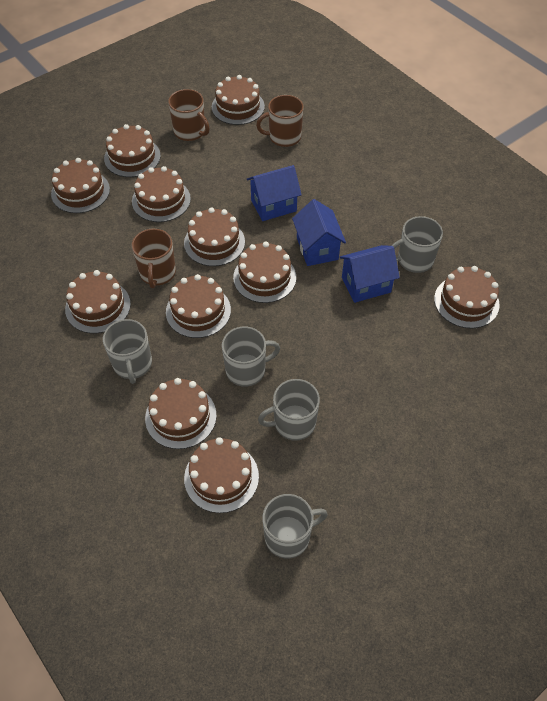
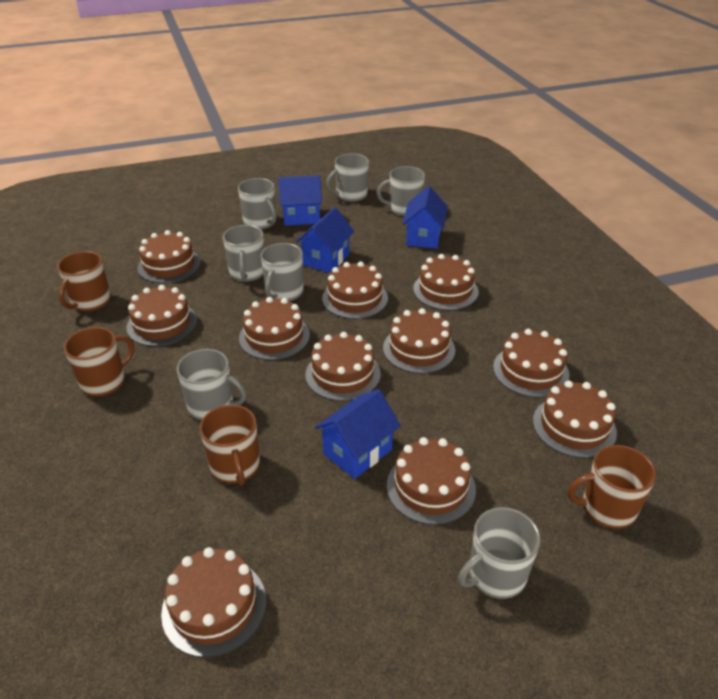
blue house: [247,165,302,221] [292,199,346,266] [340,245,400,303] = 3 -> [278,175,322,226] [296,207,354,273] [315,389,400,479] [403,186,448,249] = 4
brown mug: [132,229,176,288] [168,89,210,141] [256,95,304,147] = 3 -> [57,251,111,311] [64,327,134,396] [199,405,260,486] [568,445,656,529] = 4
grey mug: [103,319,152,384] [222,327,280,387] [258,379,320,441] [262,494,328,559] [392,216,443,273] = 5 -> [177,349,246,420] [223,225,264,282] [238,178,276,229] [261,243,304,301] [326,153,369,202] [377,166,425,216] [458,507,540,599] = 7

